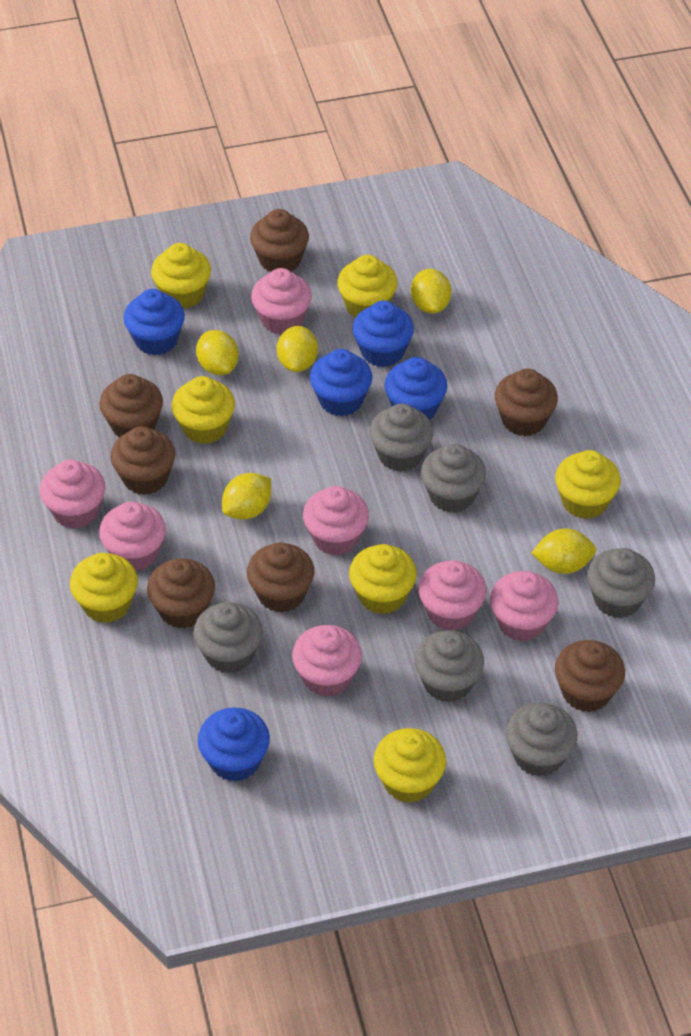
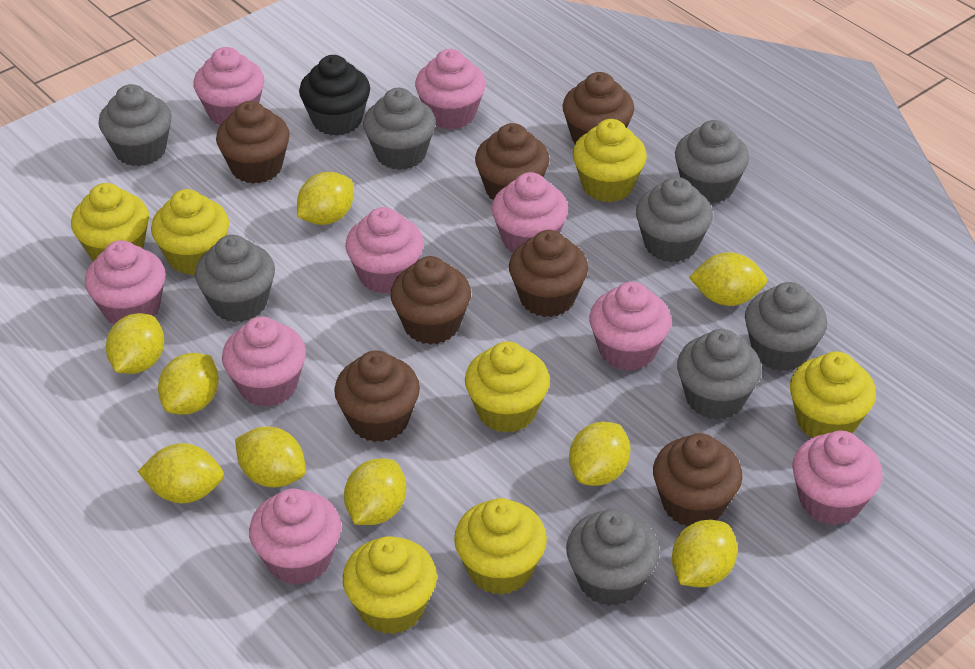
black cupcake: none = 0 -> [299,55,370,136] = 1
blue cupcake: [124,289,185,355] [198,708,270,782] [310,349,372,416] [353,301,414,367] [384,357,447,420] = 5 -> none = 0
grey cupcake: [193,602,263,673] [369,403,433,472] [414,631,484,703] [421,444,486,513] [506,702,578,777] [587,548,655,618] = 6 -> [98,84,172,166] [195,235,275,322] [363,88,436,170] [566,509,659,606] [636,177,713,262] [675,120,749,204] [677,329,762,420] [745,282,827,371] = 8
pink cupcake: [40,460,105,529] [99,502,166,571] [251,268,312,334] [292,625,362,697] [303,486,369,556] [418,560,487,631] [490,571,559,642] = 7 -> [85,240,166,324] [193,47,264,126] [222,316,306,407] [249,488,341,585] [345,207,424,294] [415,49,486,130] [492,172,568,252] [589,282,671,371] [792,431,883,525] = 9
yellow lemon: [196,330,239,375] [222,473,271,519] [277,326,318,372] [411,269,451,313] [531,528,596,574] = 5 -> [106,313,164,374] [138,443,224,503] [158,353,219,414] [235,427,306,488] [297,172,354,225] [344,459,406,525] [569,422,630,486] [672,520,738,587] [689,252,767,306] = 9

